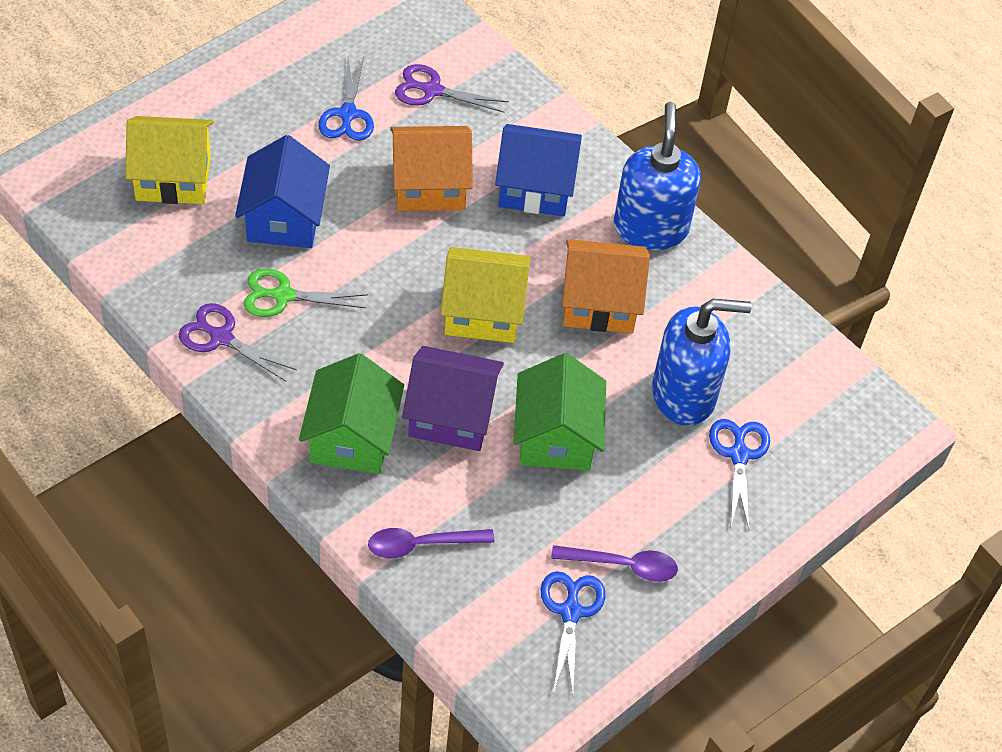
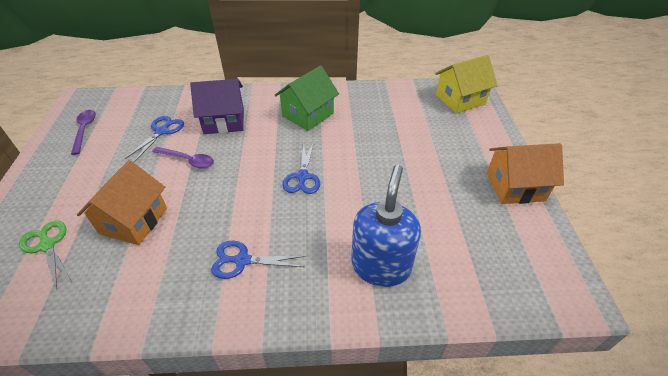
blue house: [235,135,330,248] [495,124,582,217] = 2 -> none = 0
blue soap dispenser: [614,102,701,250] [652,299,752,426] = 2 -> [351,165,421,287] = 1
green house: [299,353,404,474] [513,353,606,471] = 2 -> [275,66,339,131] = 1
purple scissors: [178,303,297,381] [395,64,509,113] = 2 -> none = 0
yellow house: [125,116,214,204] [440,247,530,343] = 2 -> [435,55,498,113] = 1

